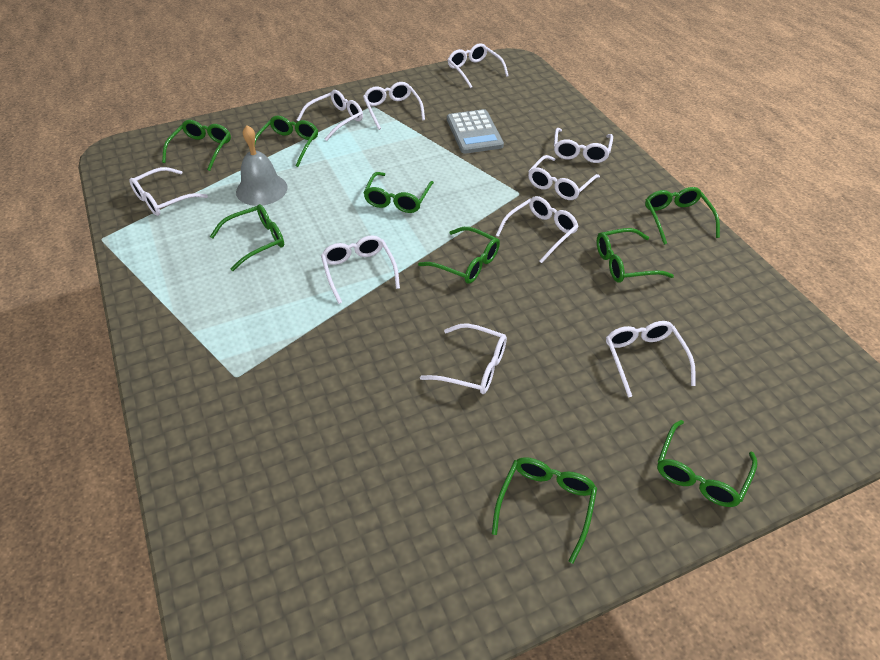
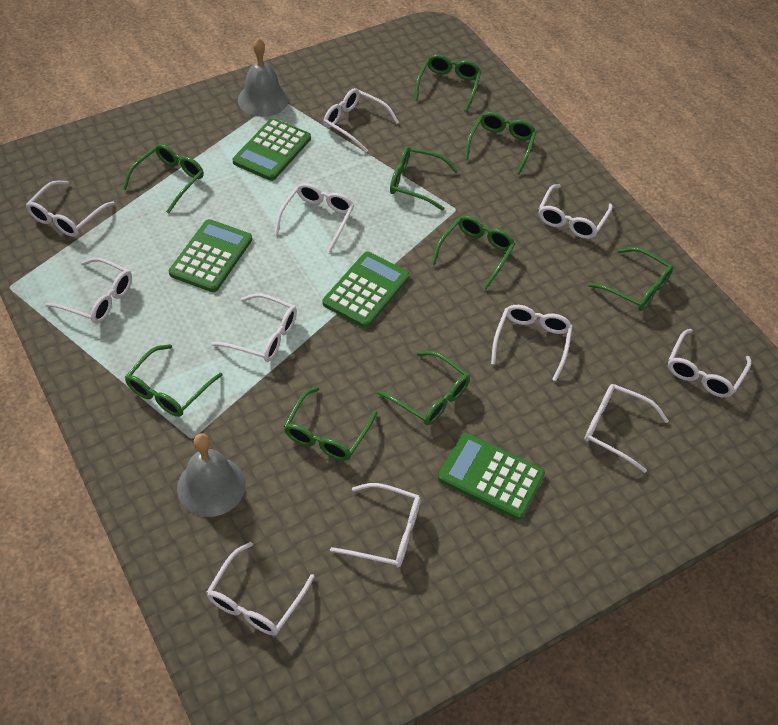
green calculator: none = 0 -> [169,219,252,292] [233,118,311,181] [323,251,409,328] [438,433,545,520] = 4
grey bell: [236,125,288,206] = 1 -> [177,433,246,517] [238,38,289,117] = 2
grey calculator: [447,109,504,154] = 1 -> none = 0
white glasses: [129,167,208,216] [297,90,363,141] [321,235,400,304] [363,82,425,130] [420,323,507,394] [448,43,509,88] [495,196,579,263] [528,155,600,200] [554,128,613,163] [606,321,696,397] = 10 -> [26,181,115,237] [45,257,132,324] [207,542,315,635] [211,293,297,362] [274,183,354,253] [324,88,399,153] [330,483,421,567] [491,305,573,381] [539,184,613,239] [584,384,669,473] [668,329,751,398] = 11

